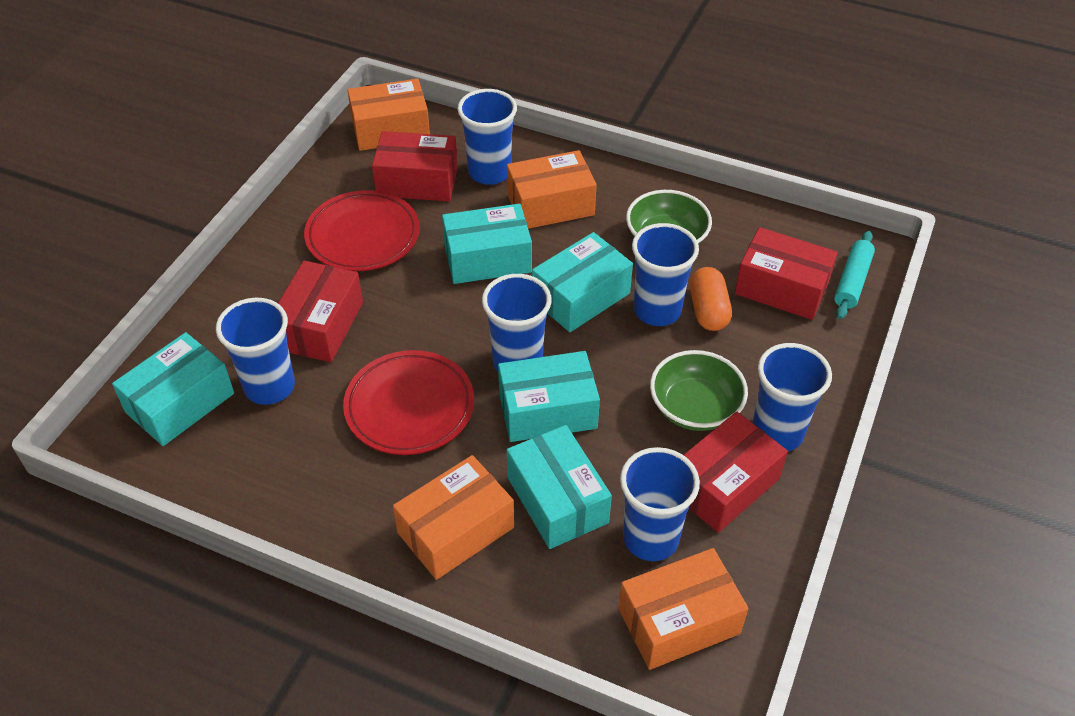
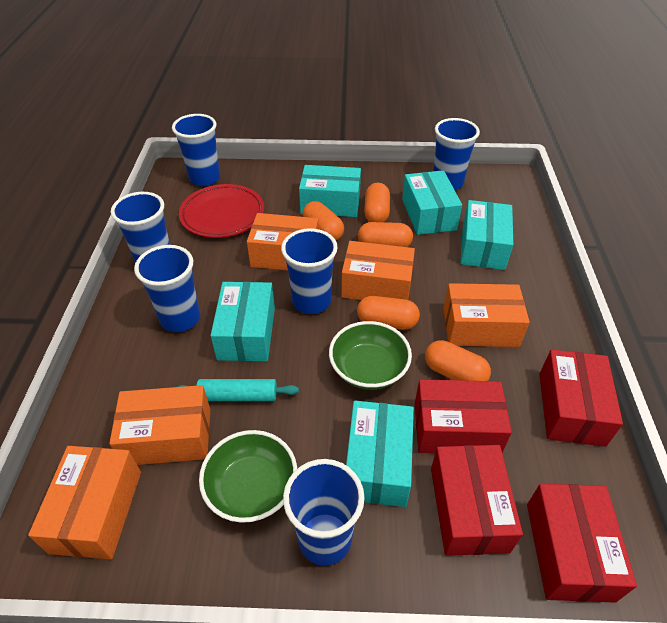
orange box: [348,79,430,151] [393,455,514,580] [507,150,597,229] [618,548,749,670] = 4 -> [28,446,141,559] [109,385,210,465] [247,213,319,271] [341,241,415,300] [443,283,530,347] = 5
orange capsule: [690,267,732,331] = 1 -> [302,201,344,240] [357,296,420,330] [358,222,413,247] [364,183,390,222] [425,340,491,381] = 5
red plate: [304,190,420,271] [343,350,474,455] = 2 -> [179,184,264,238] = 1

